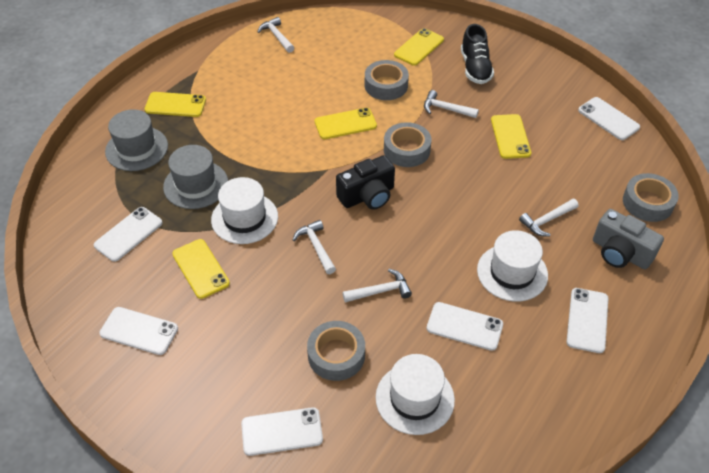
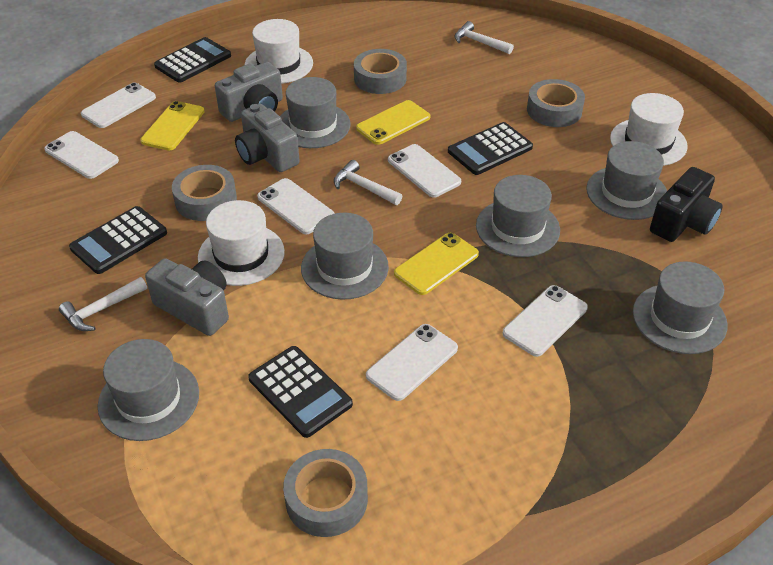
black calculator: none = 0 -> [69,206,167,274] [154,37,231,83] [248,346,353,438] [448,122,533,175] = 4
black shoe: [461,24,494,84] = 1 -> none = 0
grey camera: [593,209,664,269] = 1 -> [145,258,229,336] [215,62,283,122] [235,104,300,172] = 3
grey hat: [105,109,168,171] [163,145,228,209] = 2 -> [98,339,199,441] [280,77,351,148] [301,213,389,300] [476,175,560,257] [586,141,667,220] [633,261,728,354] = 6
white hammer: [258,17,294,53] [293,220,336,274] [342,269,412,303] [424,90,479,118] [519,199,579,236] = 5 -> [59,277,147,331] [334,160,402,205] [454,21,514,54] = 3
yellow phone: [144,92,206,117] [172,239,230,299] [315,108,377,139] [394,28,444,66] [491,114,531,159] = 5 -> [140,101,204,151] [356,100,430,145] [394,233,479,295] = 3

